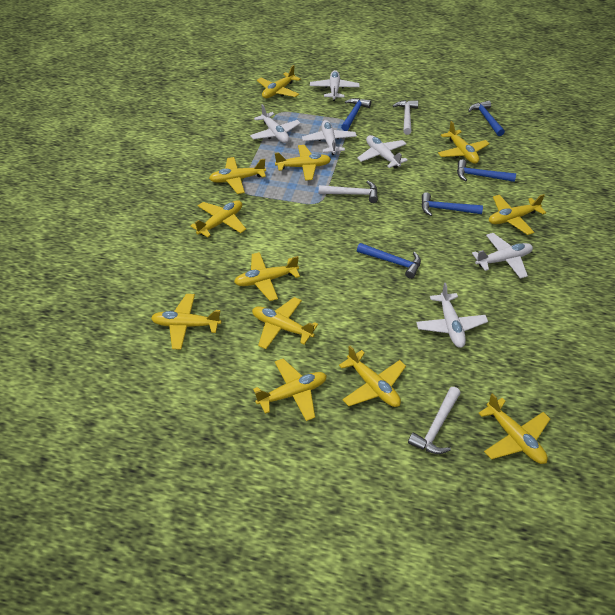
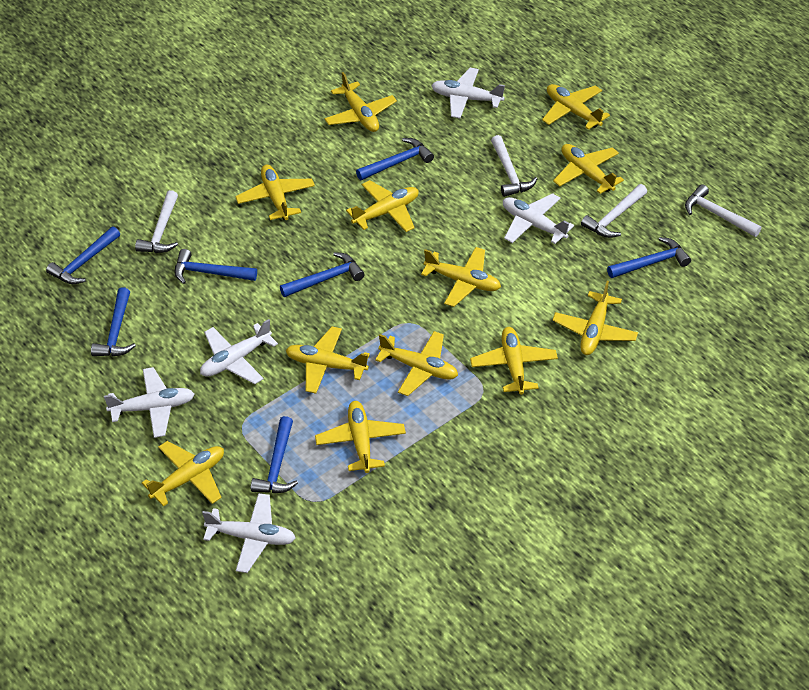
blue hammer: [341,98,371,131] [357,243,421,279] [421,192,483,216] [457,160,516,182] [468,101,505,136] = 5 -> [46,226,120,284] [91,287,136,356] [175,249,257,284] [251,416,298,493] [280,252,365,297] [356,138,434,180] [607,237,691,278] = 7
white hammer: [319,180,378,203] [393,100,418,135] [408,387,461,454] = 3 -> [135,190,178,253] [491,135,537,197] [581,184,647,238] [685,184,762,237] = 4
white plane: [250,104,301,143] [302,120,357,155] [310,70,360,101] [357,135,408,168] [416,283,488,348] [472,233,533,279] = 6 -> [104,367,194,438] [200,319,278,384] [202,493,296,573] [431,68,505,118] [503,193,574,244] = 5

